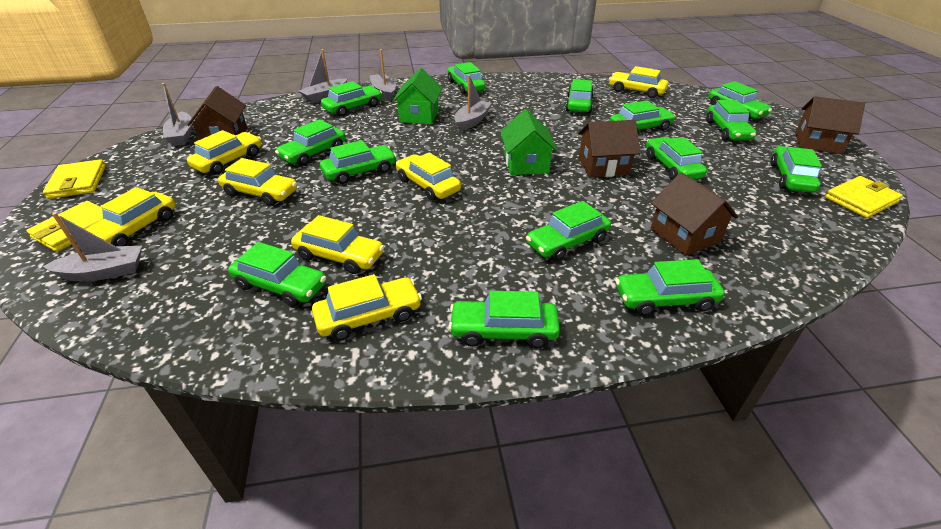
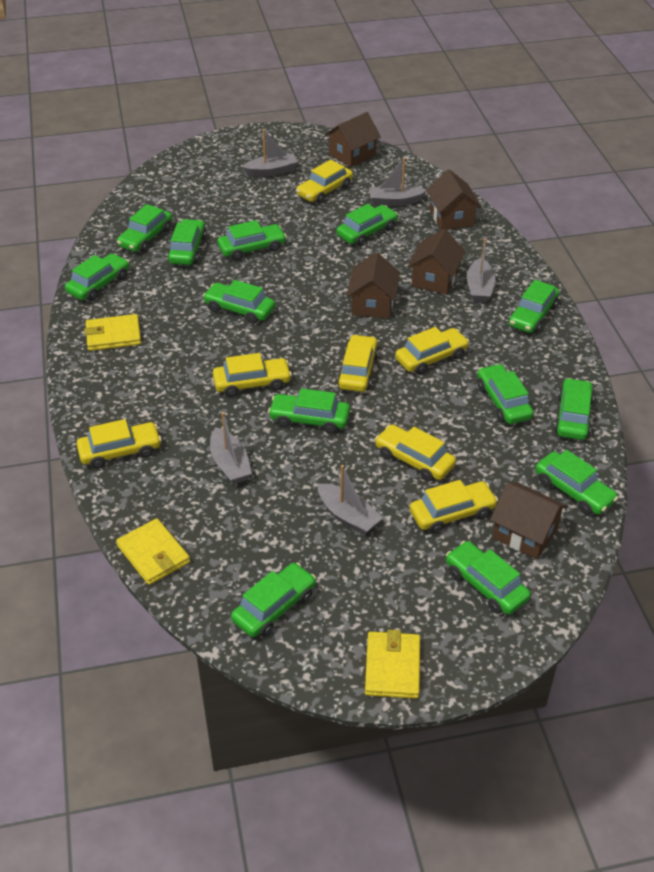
brown house: [187,86,247,140] [578,120,640,177] [651,172,738,256] [795,96,865,154] = 4 -> [325,112,381,168] [347,252,400,319] [407,229,466,294] [426,169,482,230] [490,482,568,559] = 5
green car: [228,242,326,307] [275,119,346,166] [320,140,396,184] [321,81,382,116] [448,62,485,94] [449,291,560,348] [526,201,611,261] [565,79,594,113] [610,101,675,131] [615,259,725,316] [646,137,707,180] [706,100,756,141] [709,81,772,119] [770,146,822,193] = 14 -> [65,253,129,301] [117,204,172,252] [168,219,206,265] [203,280,275,324] [217,220,287,260] [231,563,316,637] [268,388,350,434] [336,204,398,246] [446,541,531,615] [477,364,534,424] [509,280,559,333] [535,450,618,515] [554,378,594,440] = 13
green house: [392,68,442,124] [500,109,558,175] = 2 -> none = 0

